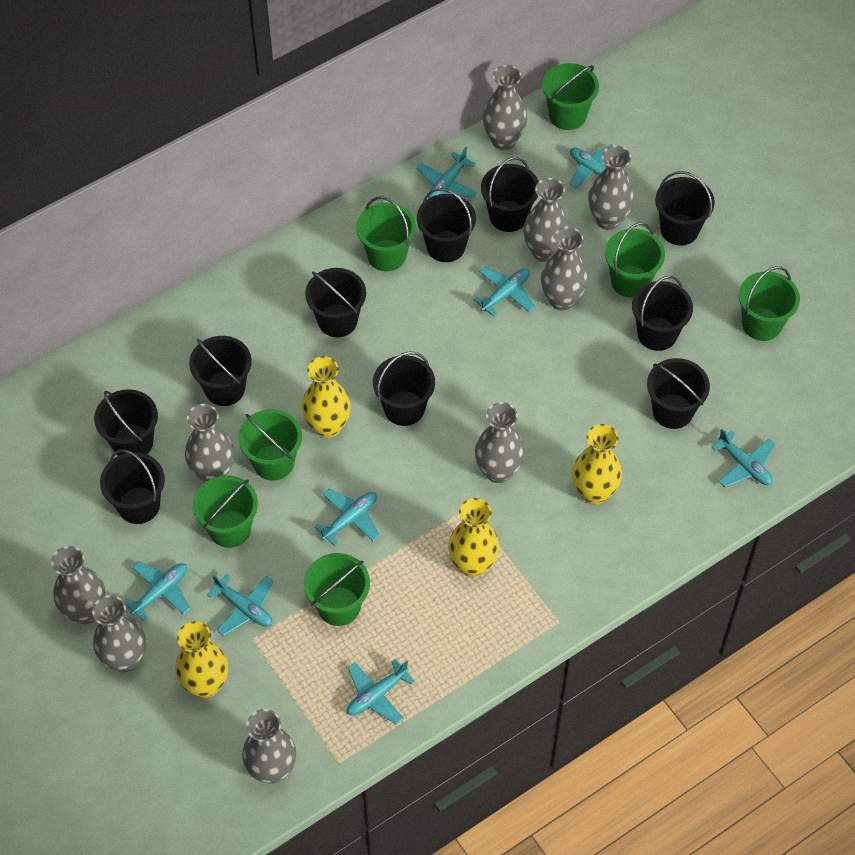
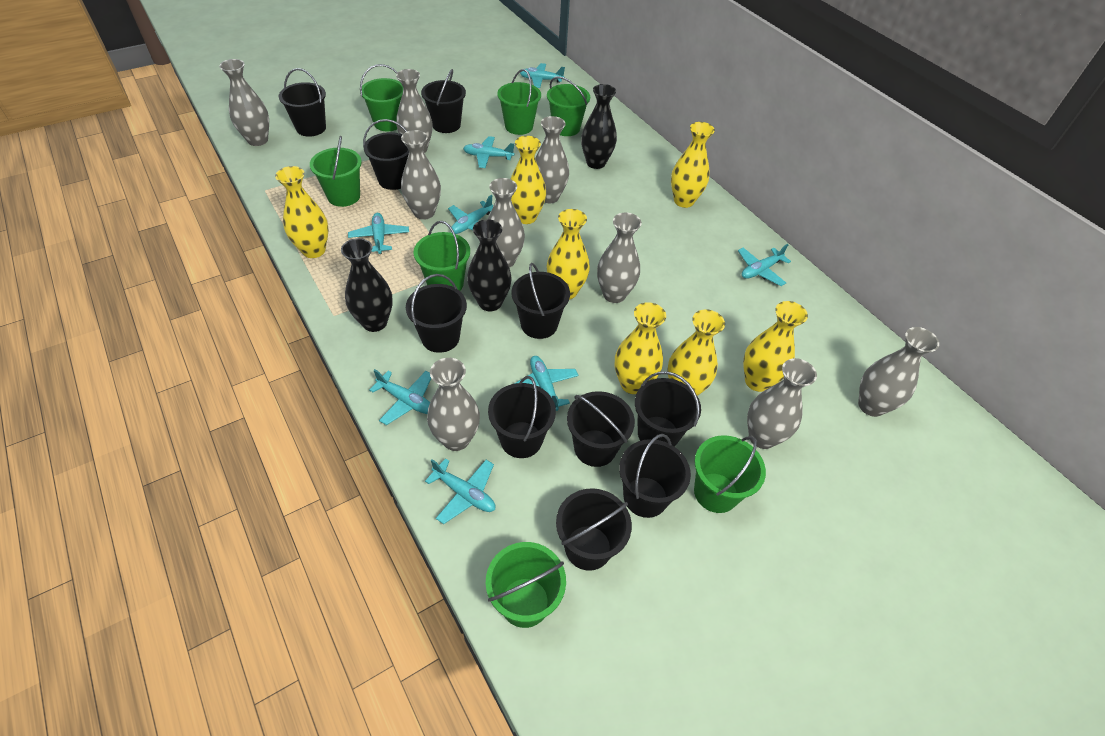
black vase: none = 0 -> [341,238,393,332] [467,219,512,311] [581,84,617,169] = 3
yellow vase: [175,621,228,698] [302,356,350,438] [448,498,499,577] [572,424,622,505] = 4 -> [275,166,329,258] [511,136,546,224] [547,209,590,300] [615,302,666,394] [668,309,725,396] [671,122,715,208] [743,301,808,392] = 7

